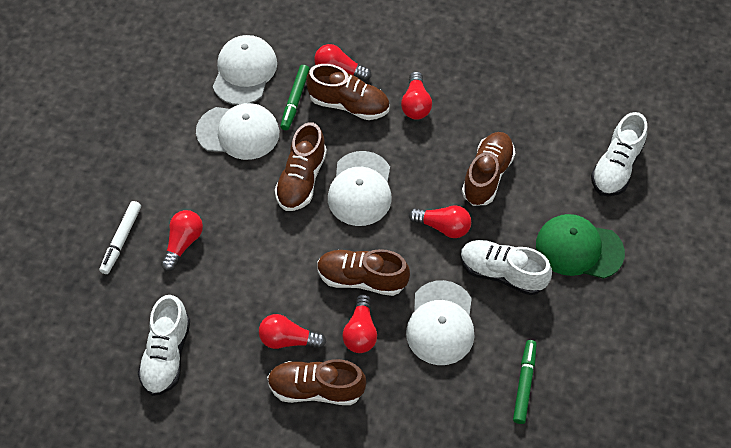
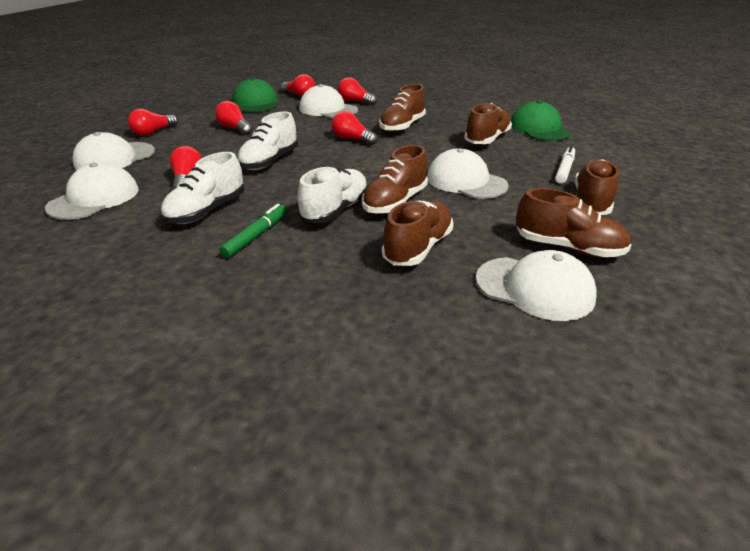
brown shoe: [267,359,366,405] [275,122,327,211] [306,64,389,120] [317,249,410,296] [462,132,515,206] = 5 -> [362,145,428,214] [379,84,426,133] [382,200,453,266] [464,103,512,144] [516,188,631,257] [574,159,619,215] = 6
green cap: [536,214,625,279] = 1 -> [232,77,278,112] [511,100,571,141] = 2
green marker: [280,65,310,130] [513,340,537,424] = 2 -> [219,204,287,258] = 1
white cap: [196,103,279,160] [213,35,277,105] [328,151,392,226] [406,280,475,365] = 4 -> [45,162,139,220] [72,132,155,170] [299,84,358,118] [427,148,509,199] [476,250,597,321] = 5

